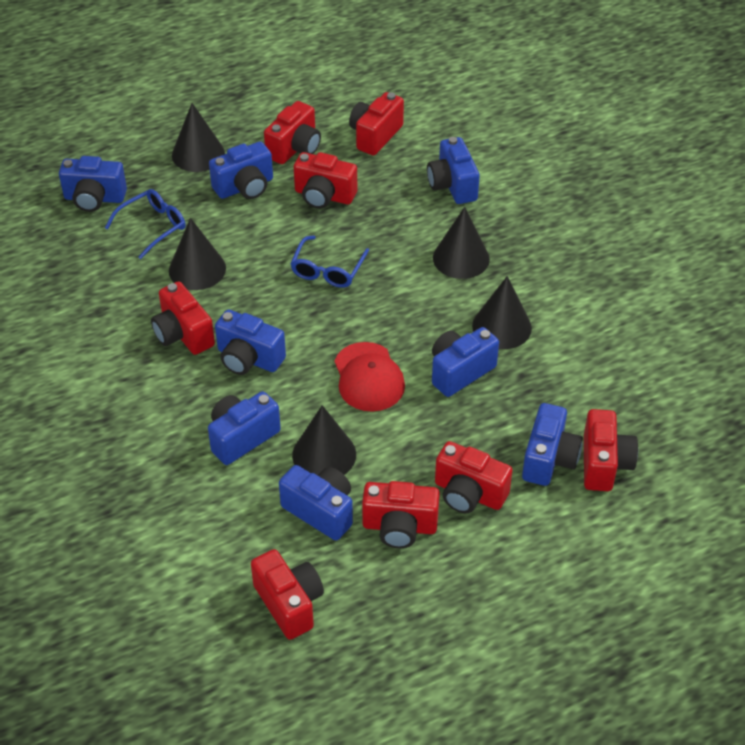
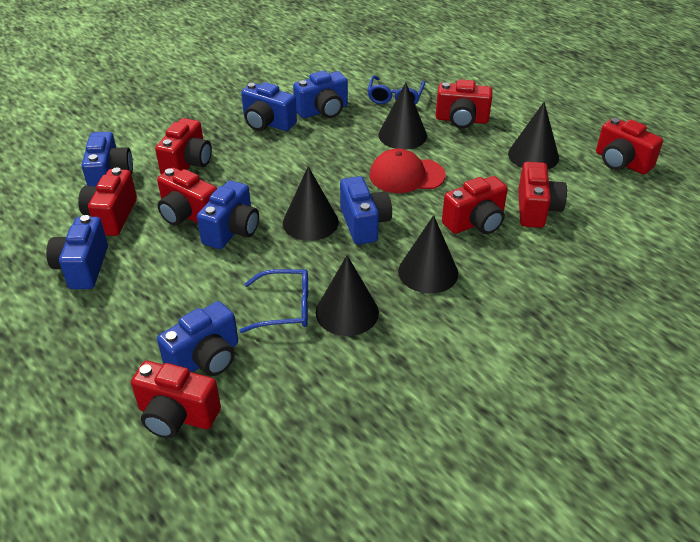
blue camera: [59,156,127,212] [208,391,281,465] [209,141,273,199] [215,309,286,375] [279,465,353,541] [427,137,480,204] [432,327,499,397] [522,403,583,486] = 8 -> [46,215,108,289] [82,132,133,186] [157,301,238,376] [197,180,259,249] [241,82,297,131] [293,70,348,118] [340,176,392,245] = 7

